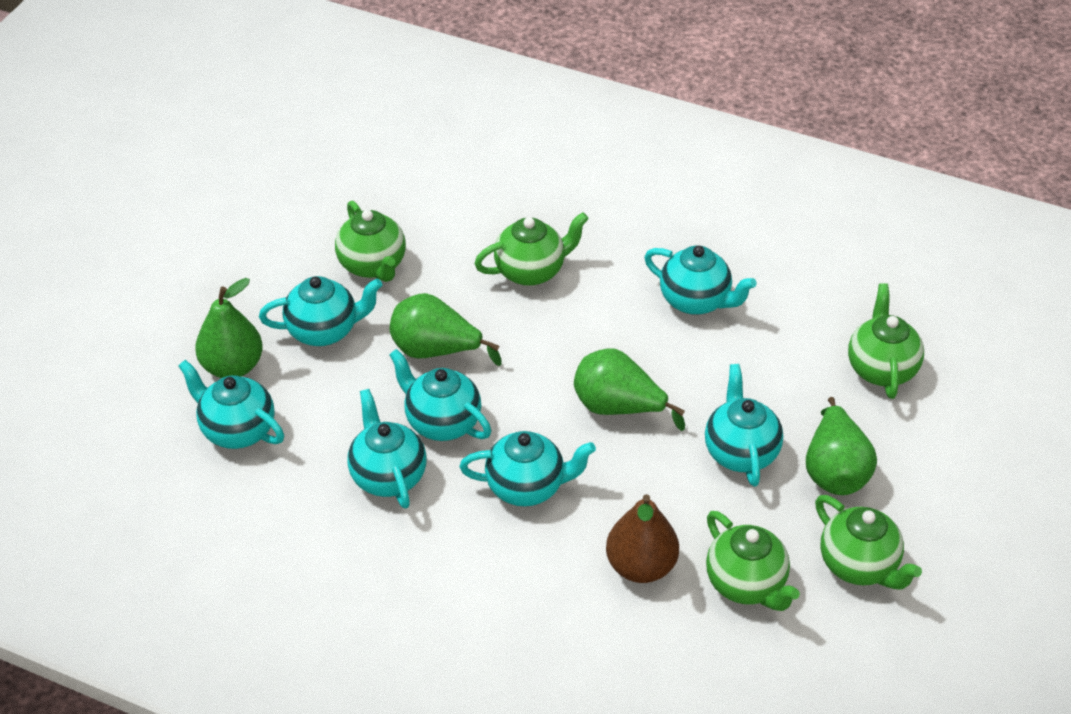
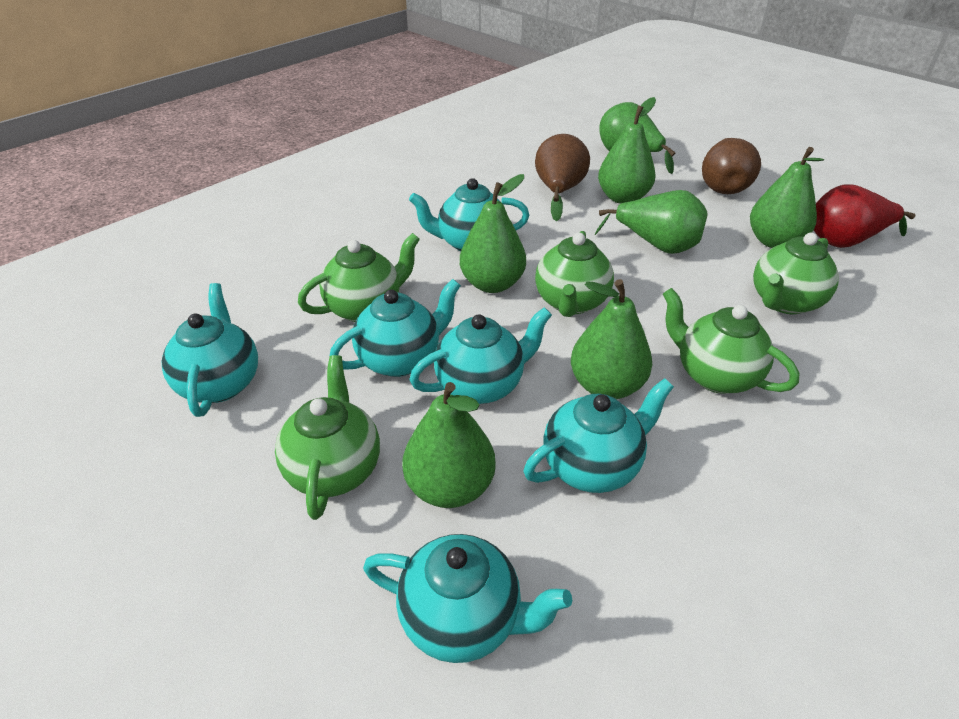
brown pear: [606,494,679,583] = 1 -> [535,134,590,221] [702,138,761,194] = 2
green pear: [195,278,263,378] [390,293,502,366] [574,349,685,431] [806,397,877,495] = 4 -> [402,382,496,508] [460,174,526,293] [571,279,652,399] [594,190,708,254] [598,97,656,204] [599,102,676,174] [750,147,824,248] = 7
red pear: none = 0 -> [814,184,916,248] = 1
turquoise teapot: [178,360,284,449] [259,276,382,346] [347,389,427,509] [389,349,491,441] [460,431,596,506] [644,245,757,315] [705,364,783,486] = 7 -> [162,283,258,417] [330,279,461,377] [363,534,572,663] [409,178,530,252] [409,307,552,404] [524,378,674,493] = 6

